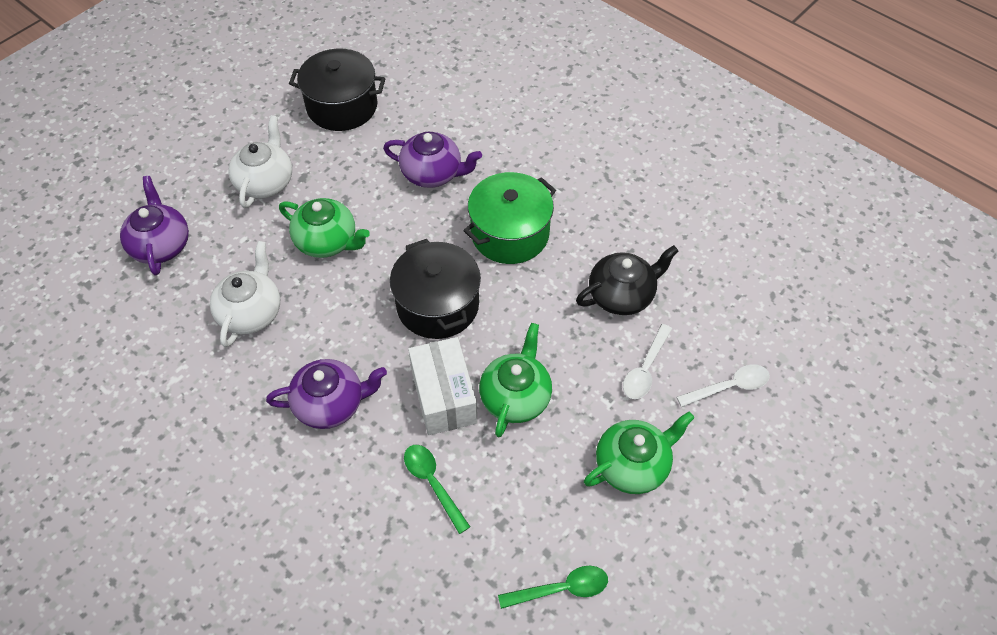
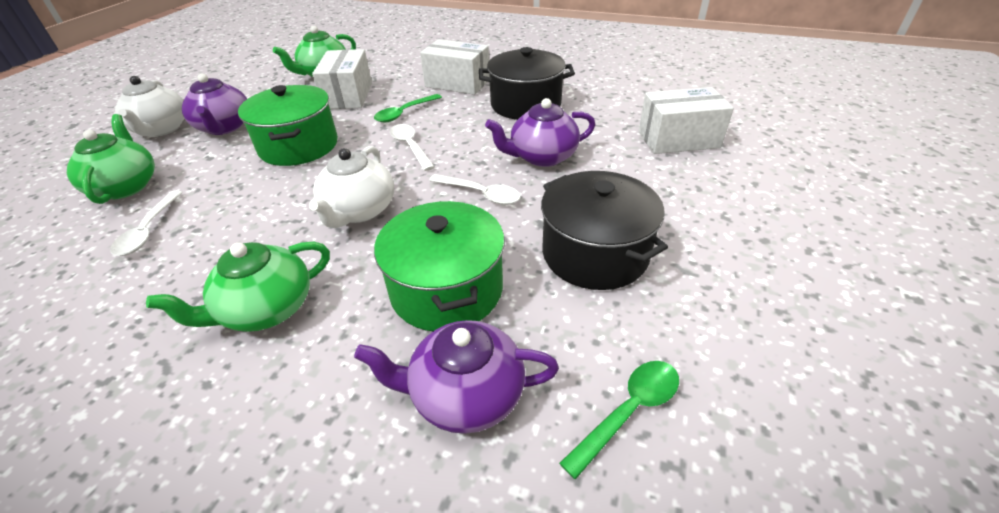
black teapot: [576,245,678,315] = 1 -> none = 0
green pot: [463,172,556,264] = 1 -> [238,85,338,166] [374,201,505,331] = 2
white box: [408,337,478,435] = 1 -> [312,49,372,109] [420,39,489,95] [638,87,734,154] = 3
white spoon: [623,324,672,399] [677,364,770,407] = 2 -> [110,190,183,256] [390,124,435,171] [429,174,521,205] = 3

